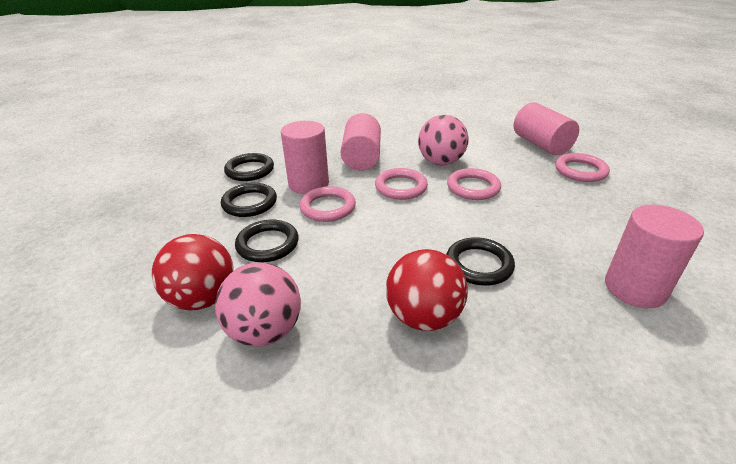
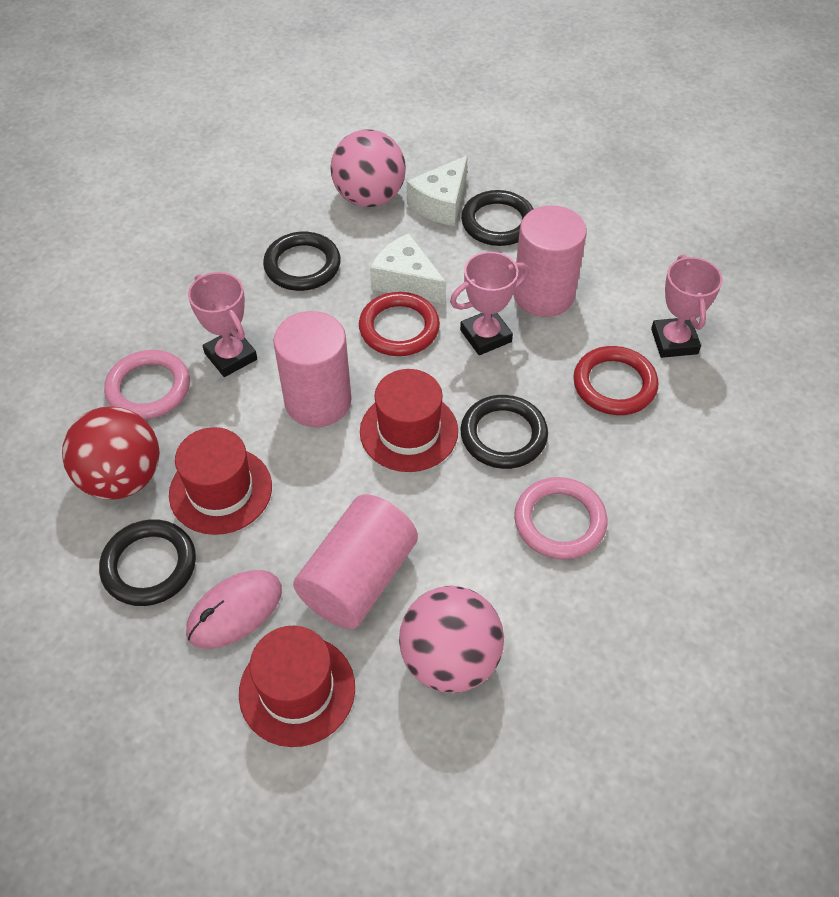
pink cylinder: [281,121,329,194] [340,113,381,171] [514,102,579,155] [605,205,704,308] = 4 -> [273,311,352,427] [293,494,418,629] [513,205,587,317] = 3
pink mouse: none = 0 -> [186,570,282,649] = 1
pink ring: [300,186,356,222] [375,168,428,200] [447,168,501,200] [555,153,610,182] = 4 -> [104,350,190,419] [514,477,607,560] = 2
pink trophy: none = 0 -> [188,272,257,377] [450,252,529,355] [651,255,723,358] = 3
red ball: [152,234,233,311] [386,249,468,331] = 2 -> [62,406,160,500] = 1
red hat: none = 0 -> [169,427,272,535] [239,626,355,747] [360,369,458,472] = 3
red ring: none = 0 -> [359,292,440,356] [573,346,658,415] = 2
white cheese: none = 0 -> [370,233,446,304] [407,155,468,226] = 2

